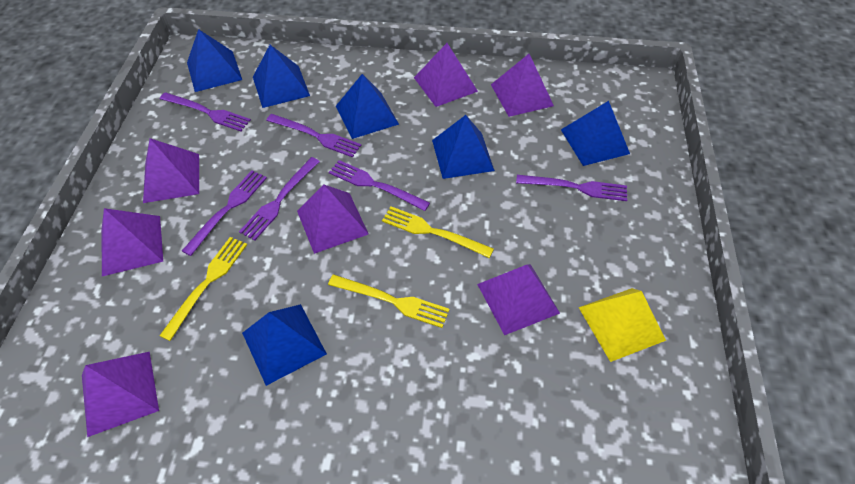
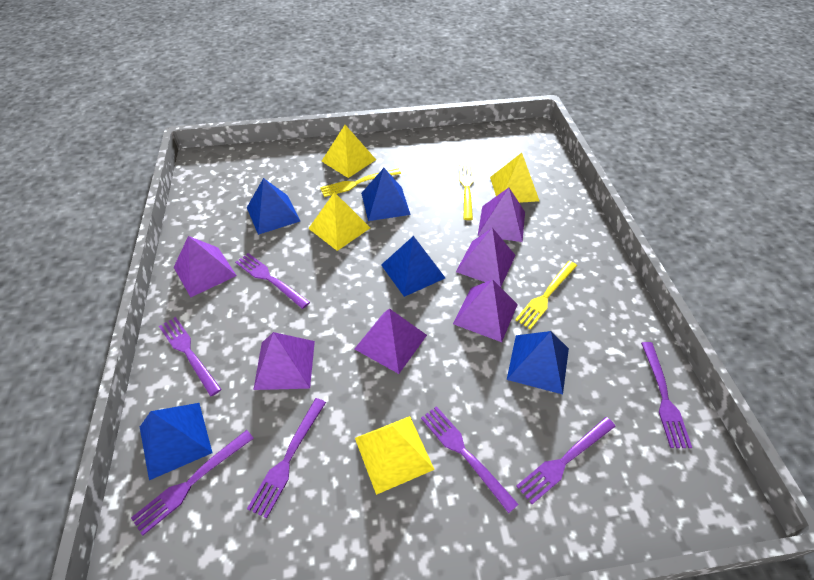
blue pyramid: [187,29,242,92] [242,304,327,386] [253,45,310,108] [336,74,399,139] [432,115,495,179] [561,101,630,166] = 6 -> [140,403,212,480] [247,178,300,235] [361,168,411,221] [381,236,445,297] [507,331,569,394] = 5
purple fork: [160,92,251,132] [182,170,267,256] [239,157,320,241] [266,114,362,158] [329,160,430,211] [516,175,627,201] = 6 -> [131,430,254,536] [159,317,222,397] [235,253,310,309] [247,398,326,518] [421,406,519,513] [516,417,616,504] [641,342,692,448] = 7
purple pyramid: [82,352,159,437] [101,208,163,276] [143,138,199,203] [297,185,369,254] [414,43,478,107] [477,264,560,335] [491,54,554,117] = 7 -> [174,236,237,297] [253,332,315,390] [355,308,427,374] [453,279,518,342] [456,228,516,287] [478,188,525,242] = 6
yellow pyramid: [578,288,666,362] = 1 -> [308,192,370,251] [322,125,376,178] [355,416,435,495] [490,153,539,203] = 4

